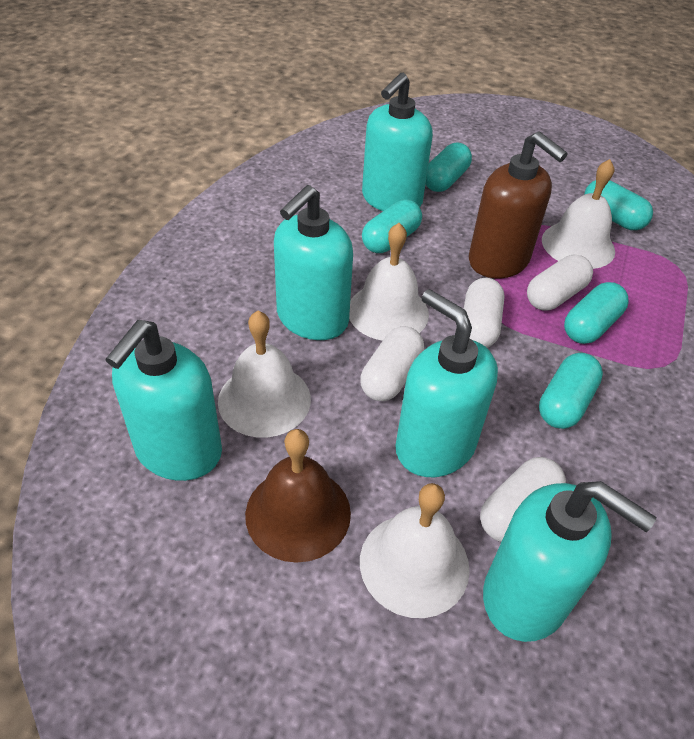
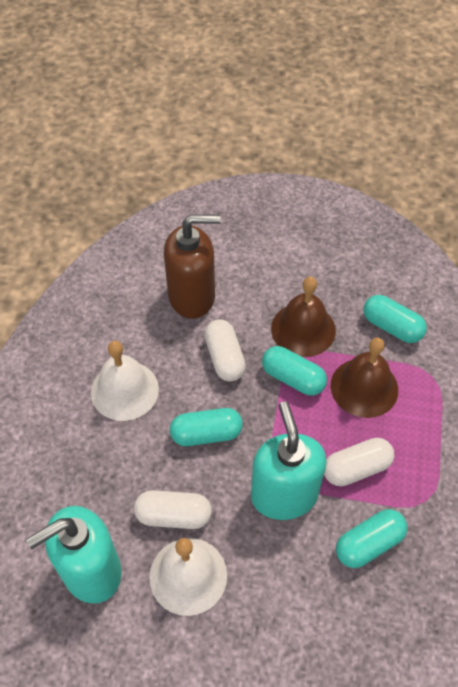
brown bell: [245,429,351,563] = 1 -> [271,277,336,357] [331,338,398,418] = 2
turquoise capsule: [362,199,422,253] [425,142,472,192] [539,353,603,429] [564,282,629,344] [584,180,653,230] = 5 -> [170,408,243,446] [262,346,327,396] [336,509,407,568] [363,295,427,343] = 4
turquoise soap dispenser: [105,320,222,481] [274,185,353,340] [362,73,433,211] [395,289,498,477] [483,481,657,642] = 5 -> [26,506,121,604] [251,402,327,520] = 2
white bell: [218,311,311,438] [349,223,429,341] [360,483,470,618] [542,159,615,269] = 4 -> [91,341,159,421] [150,538,227,616] = 2
white capsule: [360,326,424,401] [464,278,505,348] [480,457,566,542] [527,255,593,311] = 4 -> [134,490,212,529] [204,319,246,382] [324,438,395,486] = 3

